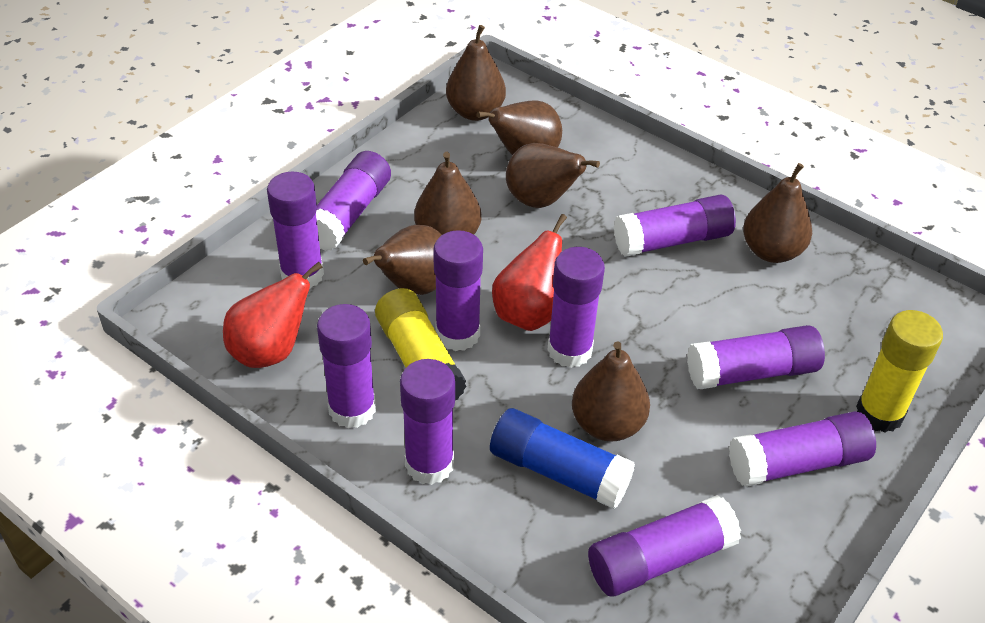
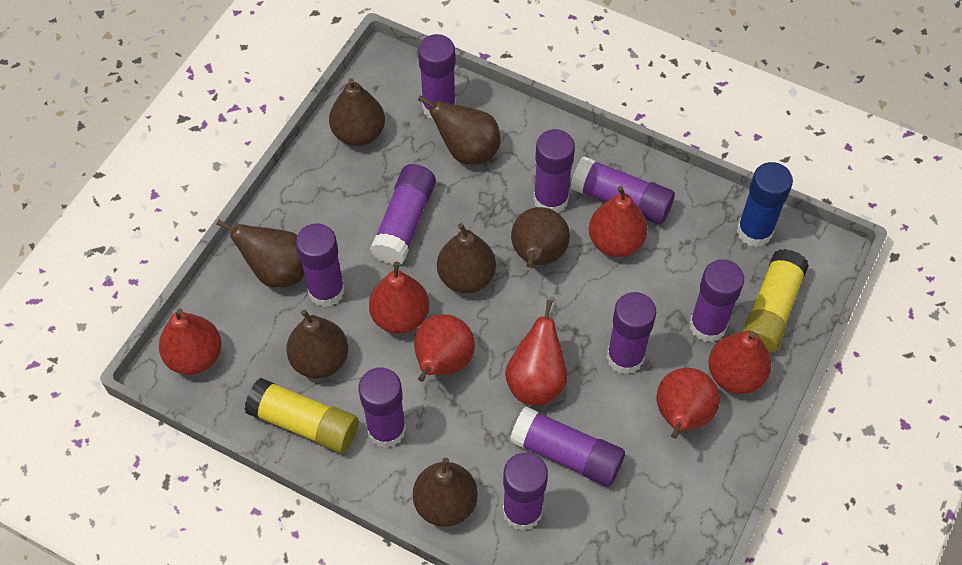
red pear: [223,262,323,368] [492,214,567,331] = 2 -> [159,309,222,375] [369,262,429,334] [414,314,475,382] [505,299,567,405] [589,186,648,257] [656,368,720,439] [708,331,772,394] = 7

